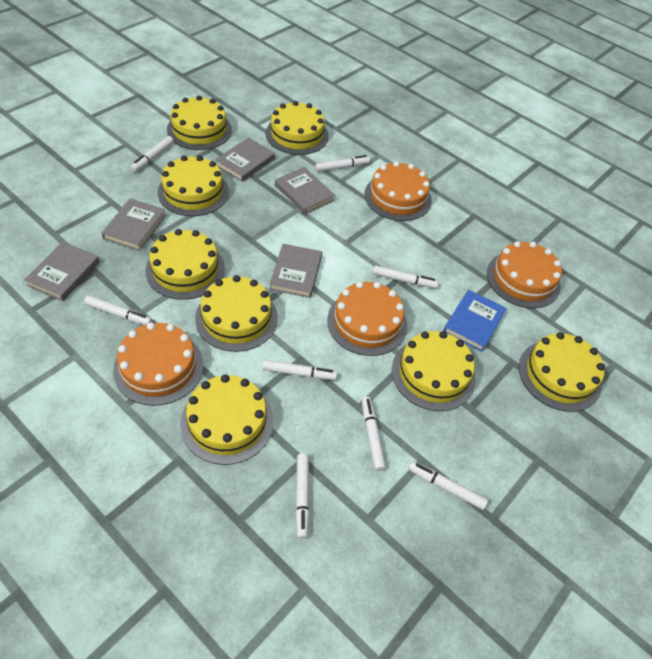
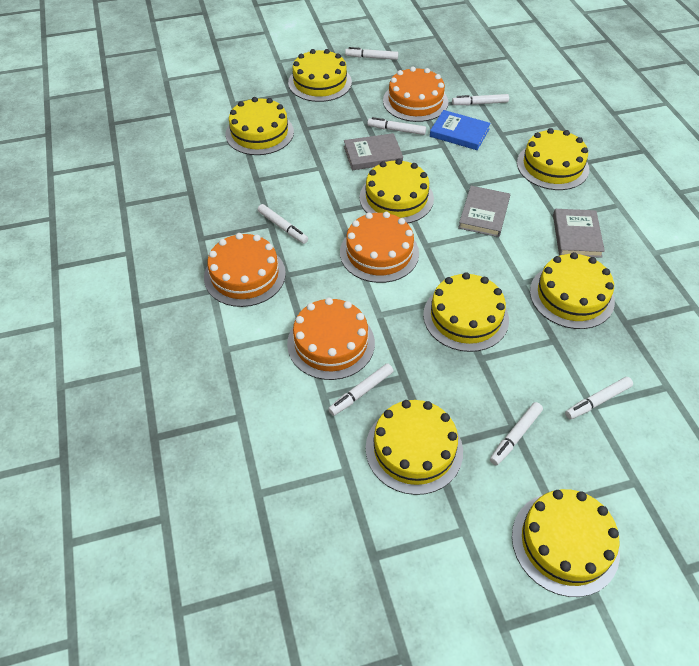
grey book: [24,242,100,301] [101,198,166,251] [215,138,275,182] [269,244,322,298] [275,167,335,214] = 5 -> [344,133,403,170] [458,186,510,237] [553,209,605,258] = 3
white marker: [84,295,152,325] [130,136,174,172] [262,360,337,380] [296,454,310,539] [315,155,370,172] [362,396,386,471] [373,265,439,289] [408,461,488,510] = 8 -> [258,204,308,244] [328,363,393,416] [345,47,398,60] [367,117,426,135] [452,94,509,105] [490,402,543,465] [565,377,633,419] = 7

